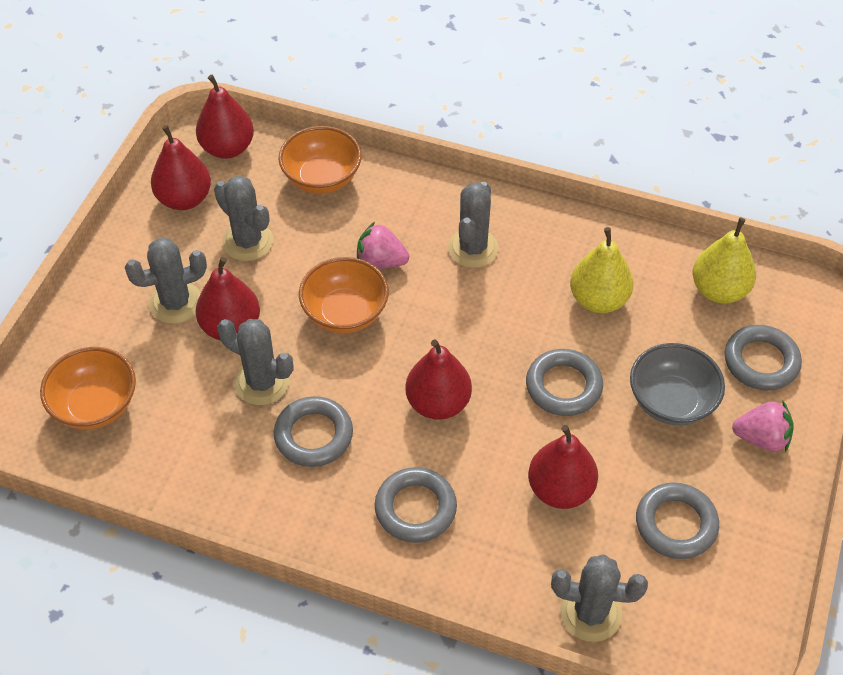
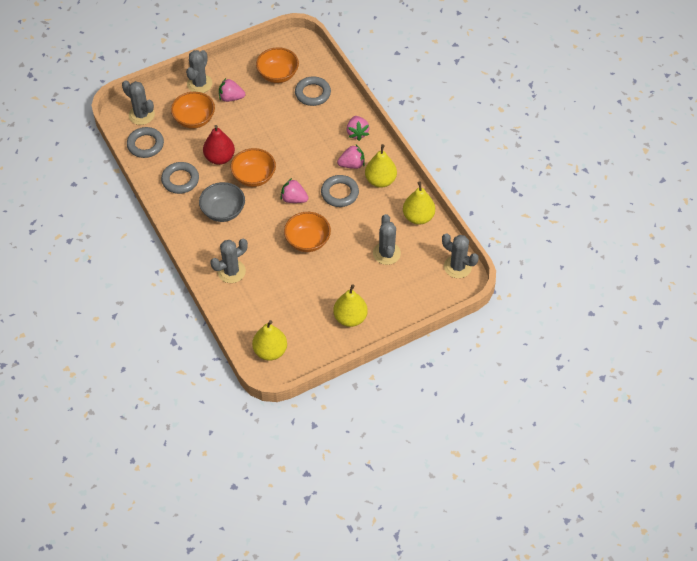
grey ring: [274,396,353,467] [375,467,457,543] [526,349,603,416] [636,482,719,559] [725,325,802,391] = 5 -> [127,127,164,158] [161,162,199,194] [295,76,331,106] [321,175,359,207] = 4
orange bowl: [40,347,136,429] [278,126,362,194] [299,257,389,333] = 3 -> [171,92,215,129] [231,148,276,187] [256,47,299,83] [284,212,331,252] = 4
pink strawberry: [357,222,409,269] [732,400,794,452] = 2 -> [219,78,245,102] [281,178,309,203] [337,145,365,169] [347,116,370,141] = 4
red pear: [151,125,211,210] [195,257,260,340] [196,75,254,159] [405,340,472,420] [528,425,598,509] = 5 -> [203,125,235,165] = 1
yellow pear: [570,227,634,313] [692,218,756,304] = 2 -> [252,320,287,361] [333,284,368,327] [365,144,397,188] [403,181,435,225] = 4

